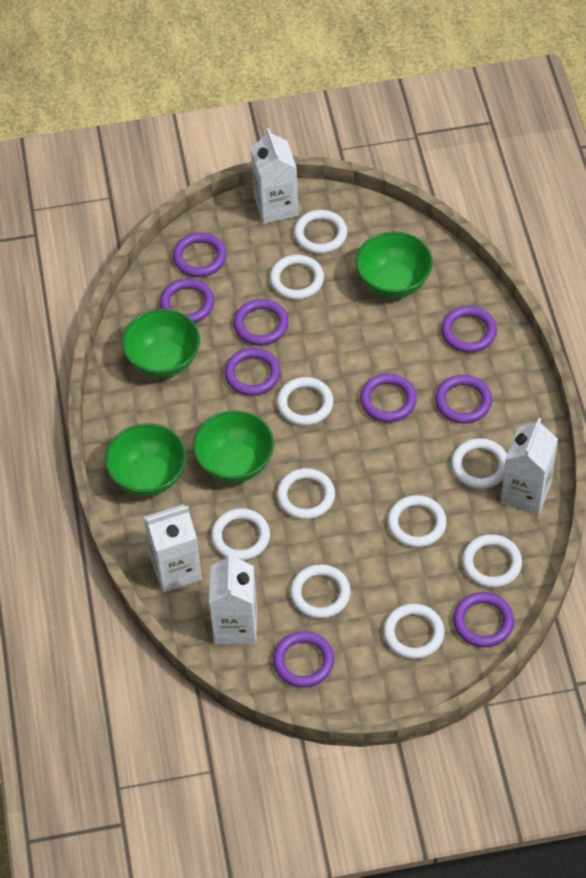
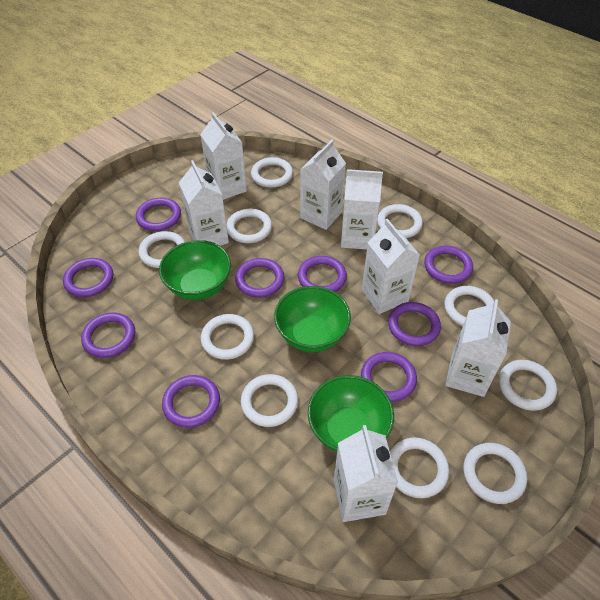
green bowl: [105,423,187,496] [122,309,200,378] [193,410,274,483] [356,231,433,298] = 4 -> [159,240,231,300] [274,286,351,352] [308,375,394,452] = 3
white carton: [143,504,202,592] [209,552,257,644] [251,128,298,224] [501,418,558,515] = 4 -> [179,160,229,246] [200,112,247,200] [300,140,346,230] [334,425,398,522] [341,169,383,250] [362,219,420,314] [445,299,511,397] = 7

